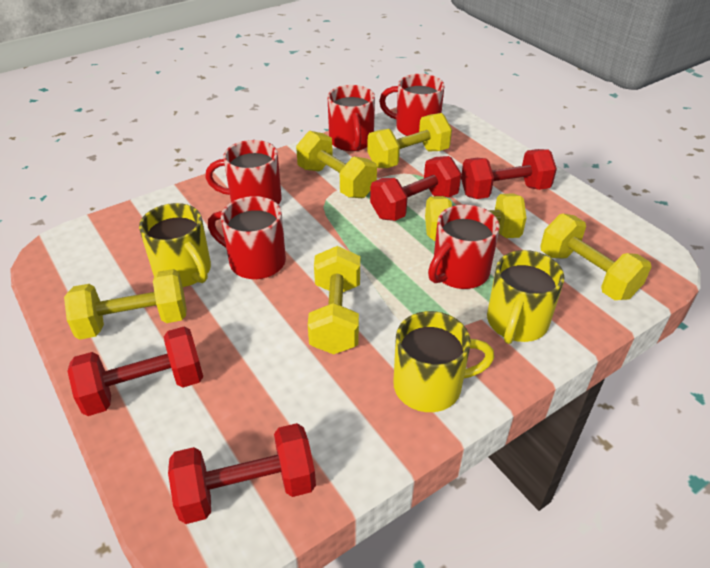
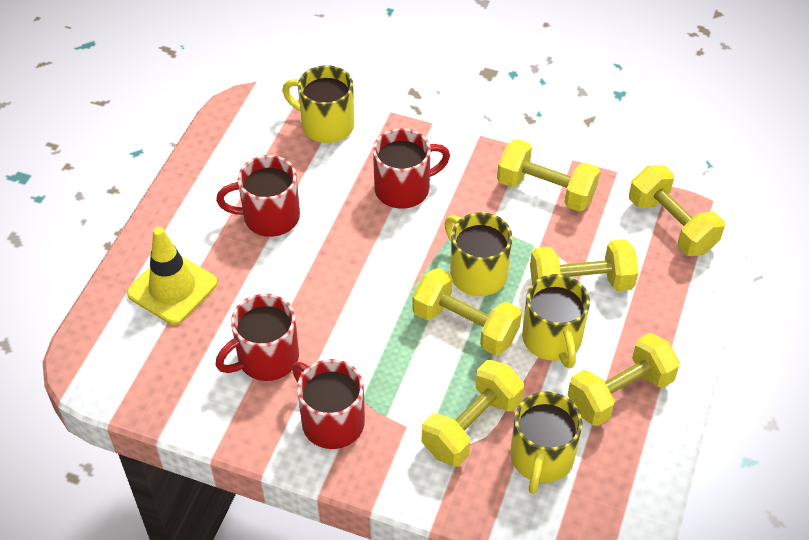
red dumbbell: [67,327,203,416] [168,423,316,524] [370,156,461,221] [461,149,557,199] = 4 -> none = 0
red mug: [205,140,282,205] [208,196,286,279] [327,85,375,151] [379,74,445,136] [428,205,500,289] = 5 -> [215,294,299,381] [216,155,300,237] [292,359,365,449] [373,128,450,209] = 4
yellow mug: [139,203,211,287] [393,311,494,412] [487,250,564,344] = 3 -> [282,65,355,143] [445,212,513,296] [510,391,583,494] [522,274,590,369] = 4
yellow traffic cone: none = 0 -> [127,227,217,325] = 1

